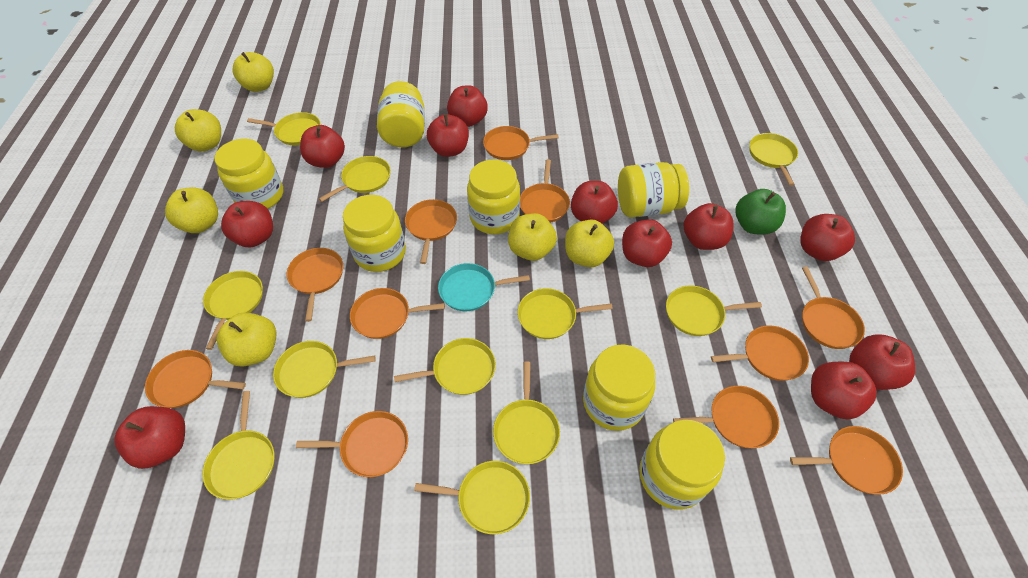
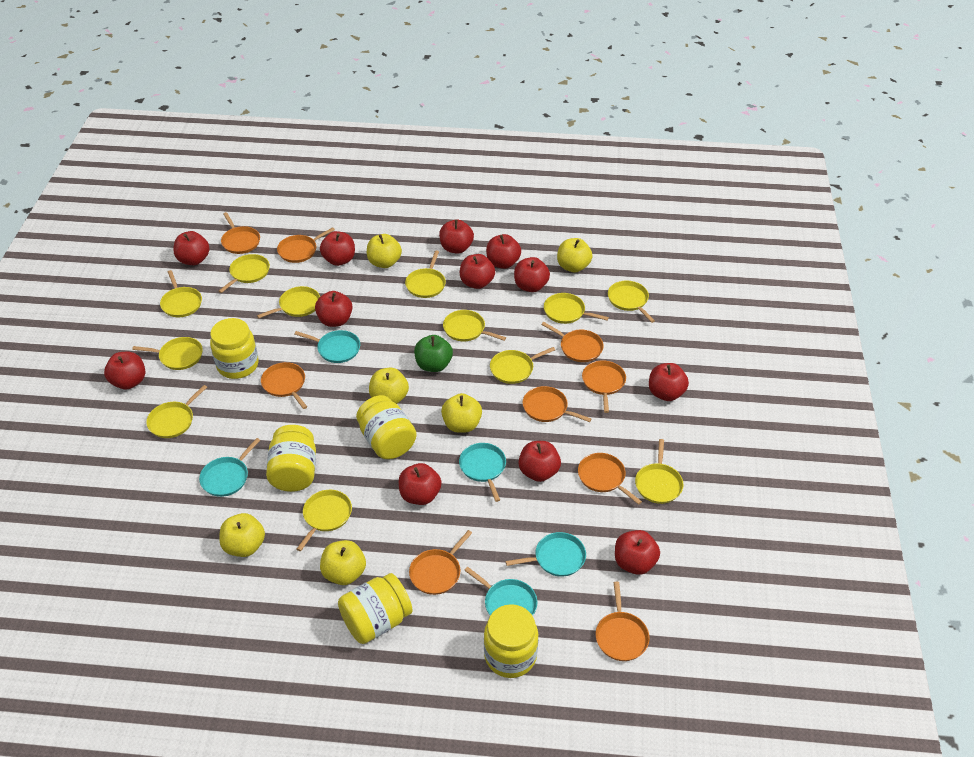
orange pan: [145,350,246,408] [287,248,343,322] [296,411,408,477] [350,288,445,339] [405,199,457,264] [483,126,559,160] [520,159,570,223] [673,386,779,448] [711,325,809,381] [790,426,903,495] [802,267,865,349] = 11 -> [221,212,260,254] [261,362,307,409] [277,227,335,263] [409,530,472,595] [523,386,591,422] [541,322,604,362] [578,453,642,505] [582,360,626,413] [596,582,650,661] = 9
red apple: [114,406,185,469] [221,201,273,247] [300,125,345,168] [427,114,469,157] [447,85,488,127] [571,181,618,224] [622,219,672,267] [684,203,734,250] [800,214,855,261] [811,362,877,419] [849,334,915,390] = 11 -> [104,352,145,389] [173,231,210,265] [315,291,353,327] [320,231,355,266] [399,463,442,505] [439,219,474,254] [460,254,495,289] [486,234,521,269] [514,257,550,292] [518,441,561,482] [615,530,660,575] [649,363,689,401] = 12
turquoise pan: [438,263,530,311] = 1 -> [199,438,260,497] [294,330,360,363] [459,443,506,502] [464,567,537,616] [506,532,586,577] = 5
yellow jar: [215,139,283,209] [343,195,406,272] [377,81,425,147] [467,160,520,234] [583,344,655,431] [618,162,689,217] [639,420,725,509] = 7 -> [210,318,259,379] [266,425,316,492] [338,573,413,644] [356,395,417,459] [484,604,538,678] = 5
yellow pan: [202,391,274,500] [203,271,263,350] [247,112,321,145] [273,341,376,398] [319,156,391,202] [394,338,496,395] [414,461,530,534] [493,362,560,464] [518,288,613,339] [666,285,762,336] [749,133,798,186] = 11 -> [132,337,203,370] [146,385,207,438] [160,270,202,317] [219,254,270,293] [257,286,320,318] [297,490,352,551] [405,251,446,298] [443,310,506,341] [490,347,555,384] [544,293,609,324] [608,281,655,323] [635,439,684,504] = 12

